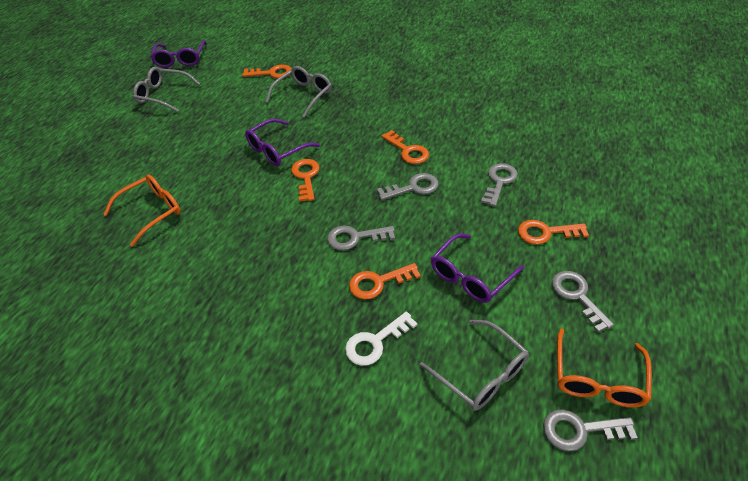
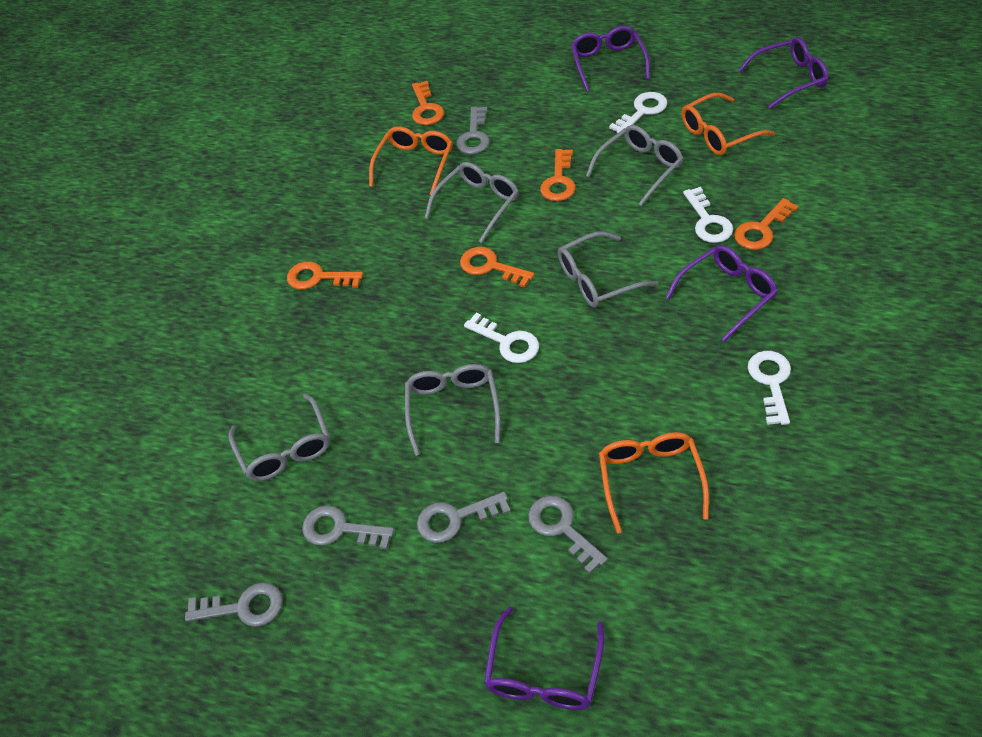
grey glasses: [133,67,200,112] [266,66,332,118] [420,320,529,411] = 3 -> [228,394,330,481] [405,364,500,456] [425,162,519,243] [558,231,658,308] [586,125,684,206] = 5
orange glasses: [103,175,181,247] [557,328,652,408] = 2 -> [369,127,453,195] [599,432,709,533] [682,93,775,156] = 3
purple glasses: [151,40,207,68] [245,119,320,166] [431,234,524,303] = 3 -> [484,606,604,710] [571,26,650,92] [665,245,778,342] [738,37,828,109] = 4
white key: [345,312,417,366] = 1 -> [464,313,539,363] [609,92,668,133] [683,187,733,243] [748,351,791,425] = 4

